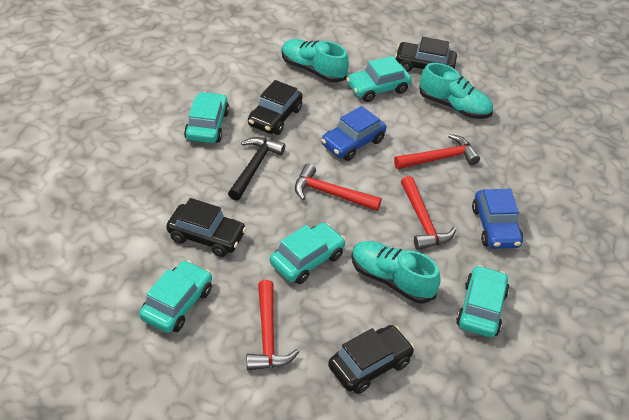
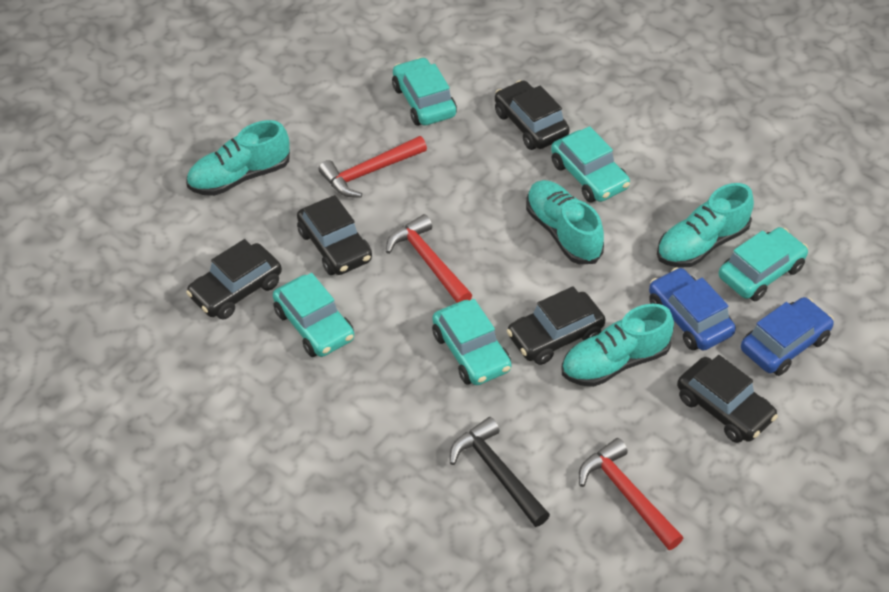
black car: [166,198,247,257] [248,80,302,135] [328,325,414,394] [395,37,457,72] = 4 -> [186,239,282,320] [297,195,372,275] [495,80,570,150] [507,286,606,365] [677,355,778,443] = 5
red hammer: [247,280,299,370] [295,164,382,211] [394,134,480,169] [401,176,456,250] = 4 -> [319,136,427,198] [386,214,472,303] [579,438,683,550] = 3
turquoise shoe: [282,39,349,83] [351,241,441,304] [419,63,493,119] = 3 -> [186,120,290,196] [526,180,604,264] [561,304,674,387] [657,183,754,268] = 4

